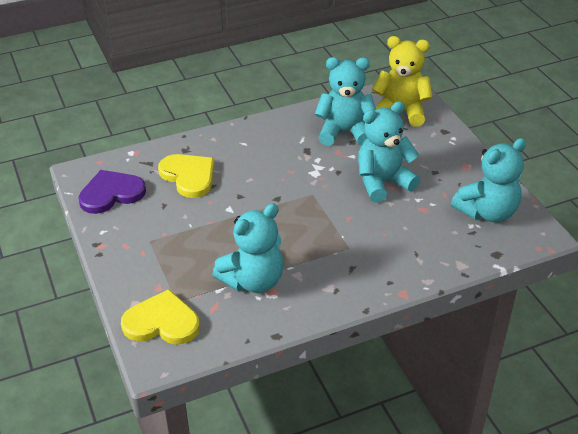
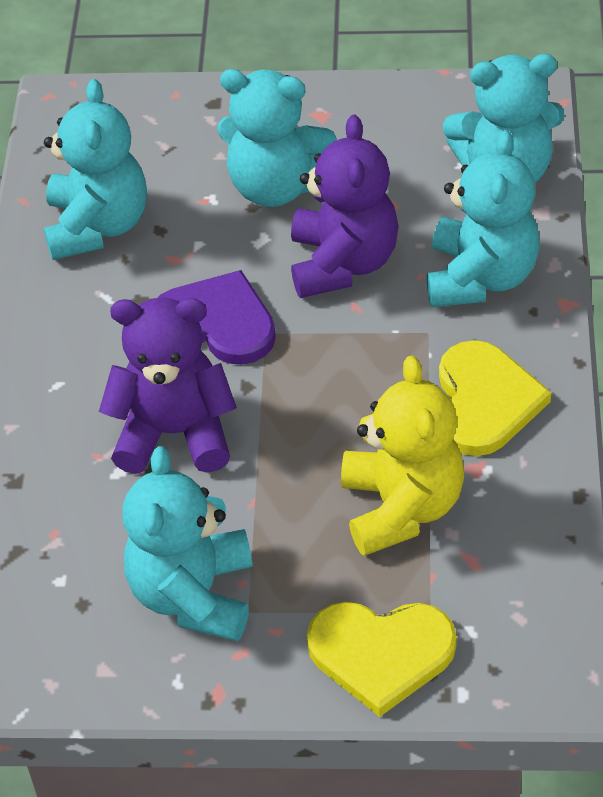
purple teddy bear: none = 0 -> [99,297,237,474] [291,115,399,298] = 2
turquoise teddy bear: [212,203,284,293] [315,57,376,146] [358,101,420,203] [451,138,526,222] = 4 -> [44,79,147,260] [122,446,253,641] [217,69,337,207] [427,130,540,307] [443,54,564,184] = 5

